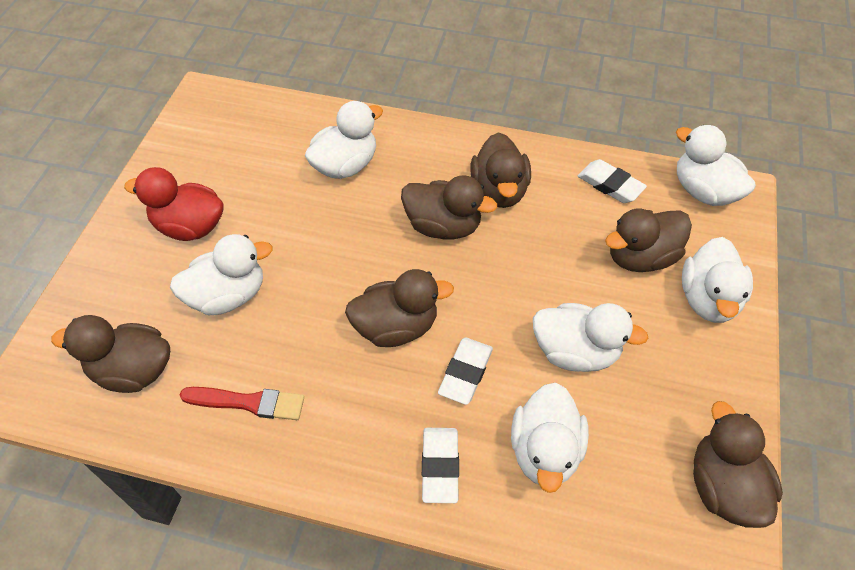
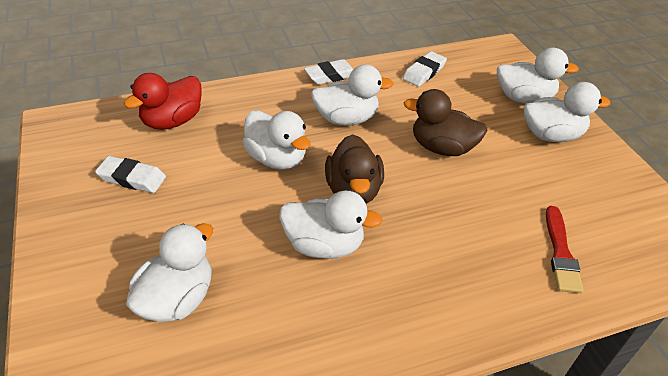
brown duck: [51,315,170,393] [345,269,454,347] [401,175,497,240] [470,132,531,208] [605,209,692,272] [693,401,783,528] = 6 -> [325,134,384,204] [404,89,488,156] = 2

